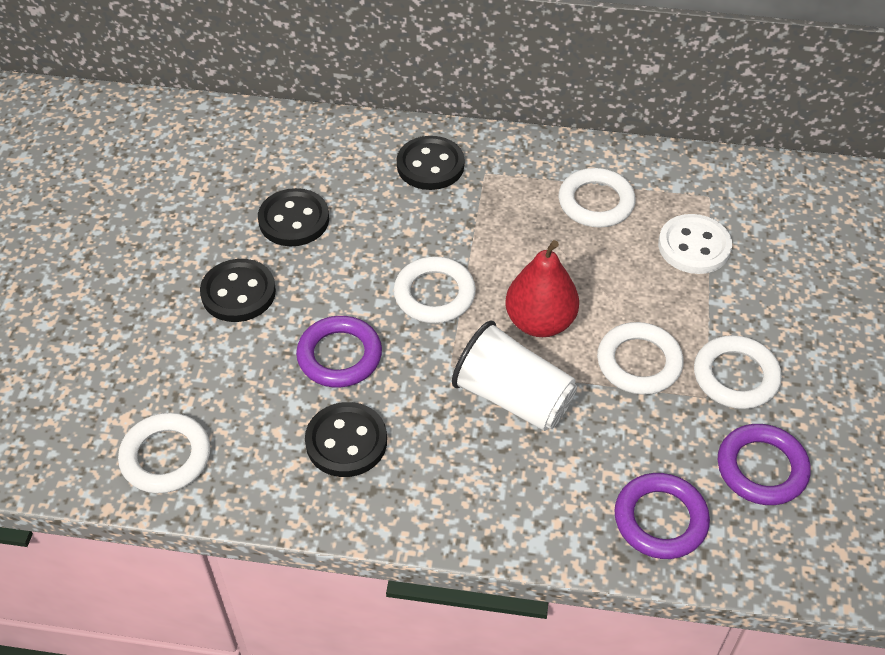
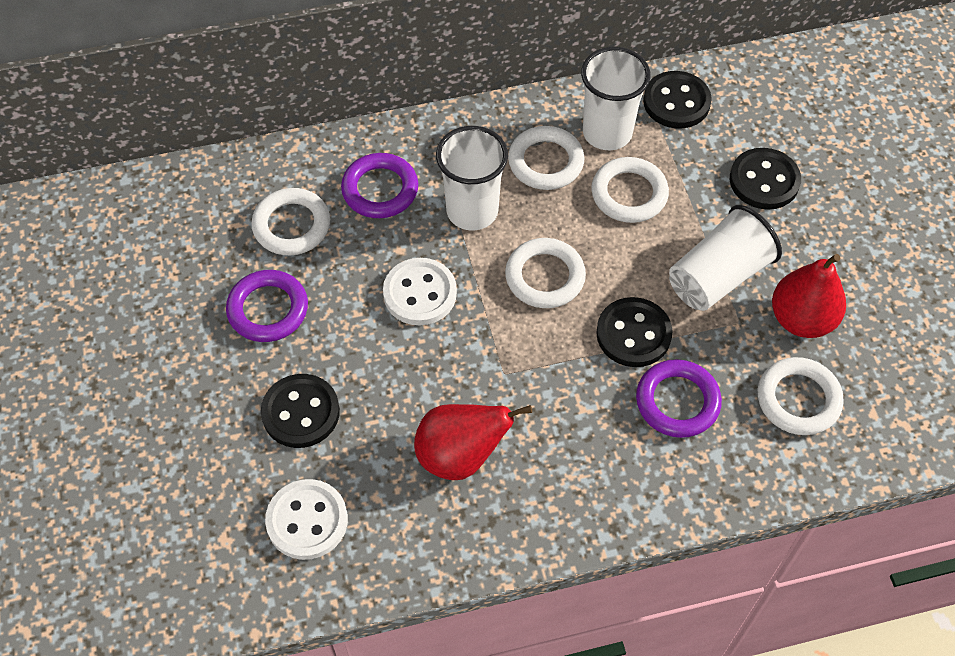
red pear: [505,240,579,337] = 1 -> [414,404,532,480] [772,254,846,338] = 2
white button: [658,214,732,274] = 1 -> [265,479,348,560] [383,258,457,325] = 2
white cup: [452,320,577,431] = 1 -> [436,126,508,231] [581,47,651,150] [669,205,782,311] = 3

